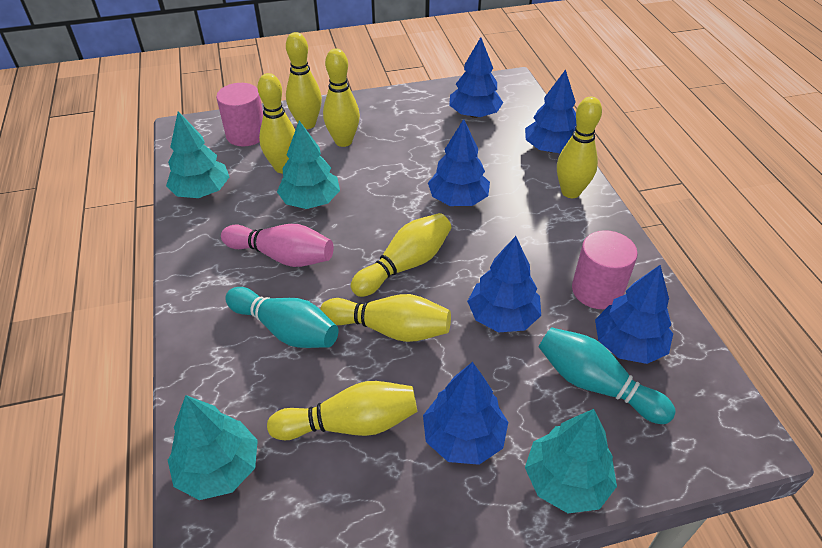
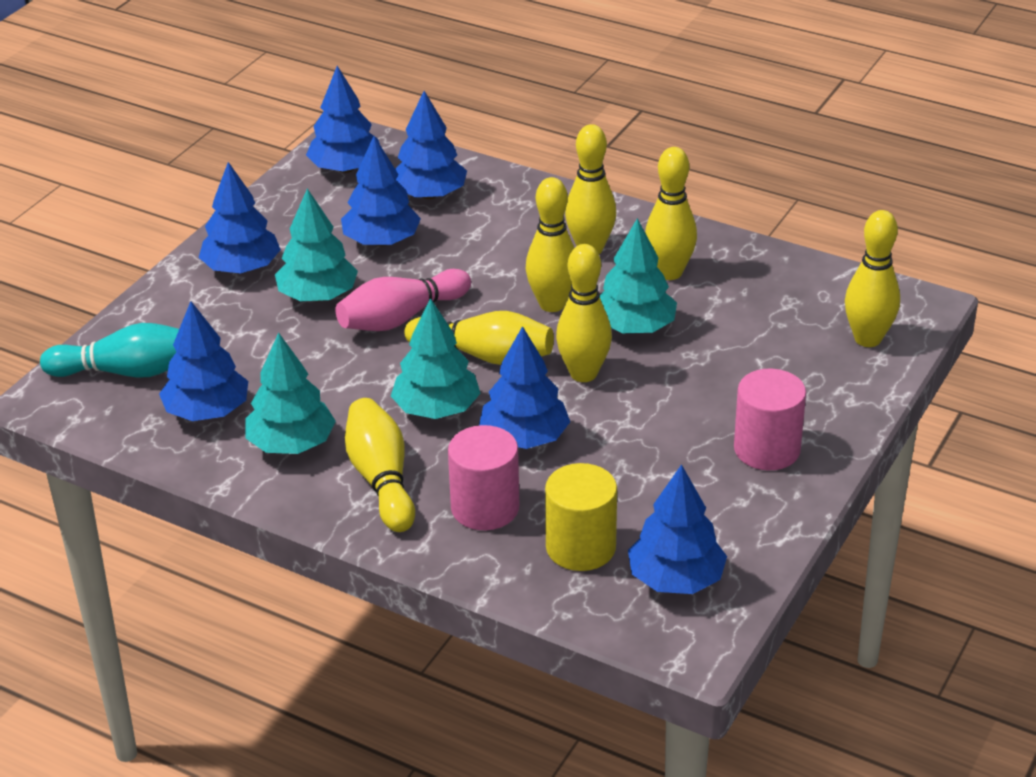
blue tree: [423,362,508,465] [428,119,490,206] [449,37,503,118] [467,236,541,332] [525,69,577,153] [595,265,673,364] = 6 -> [159,301,248,421] [199,162,281,274] [306,66,380,173] [341,136,421,246] [395,91,467,199] [479,326,570,449] [628,464,727,594] = 7
turquoise bowling pin: [225,287,339,348] [539,327,676,424] = 2 -> [40,323,179,378] = 1
yellow cylinder: none = 0 -> [545,463,617,571] = 1

